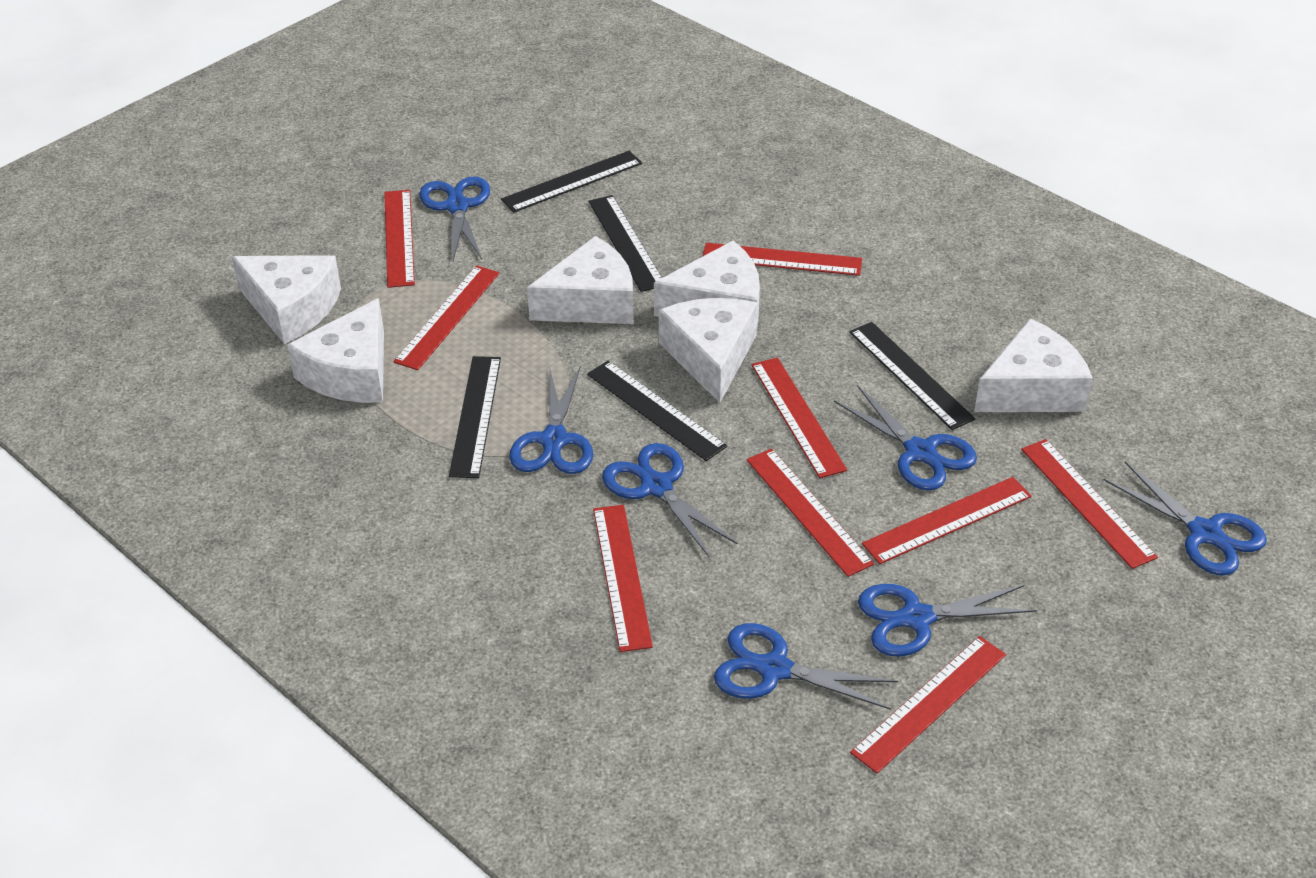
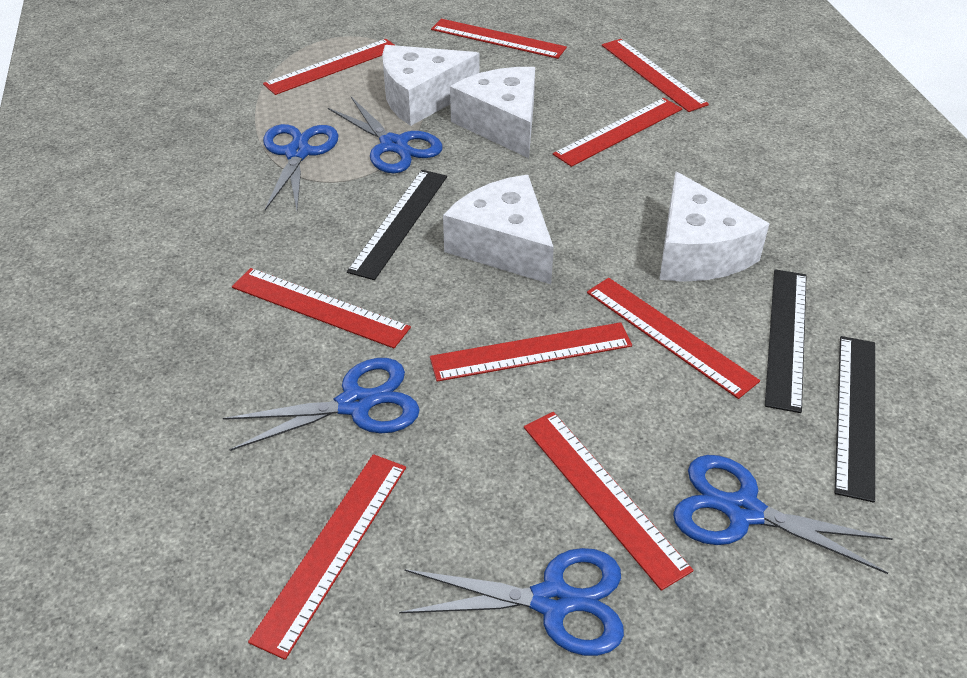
black ruler: [449,356,501,478] [501,151,642,213] [587,361,727,461] [589,195,662,292] [849,322,975,430] = 5 -> [347,170,447,280] [765,269,807,413] [835,336,875,503] = 3
blue scissors: [419,176,490,261] [509,366,593,474] [602,443,737,558] [714,623,898,710] [834,385,977,491] [858,584,1037,657] [1104,462,1267,576] = 7 -> [223,358,420,451] [263,124,339,210] [328,97,443,173] [399,548,624,656] [673,455,893,574] = 5
white cheese: [232,255,341,344] [287,298,384,403] [527,236,634,324] [654,241,760,325] [659,298,758,403] [974,318,1093,412] = 6 -> [382,45,480,126] [443,175,554,284] [450,67,535,158] [659,172,769,282] = 4

